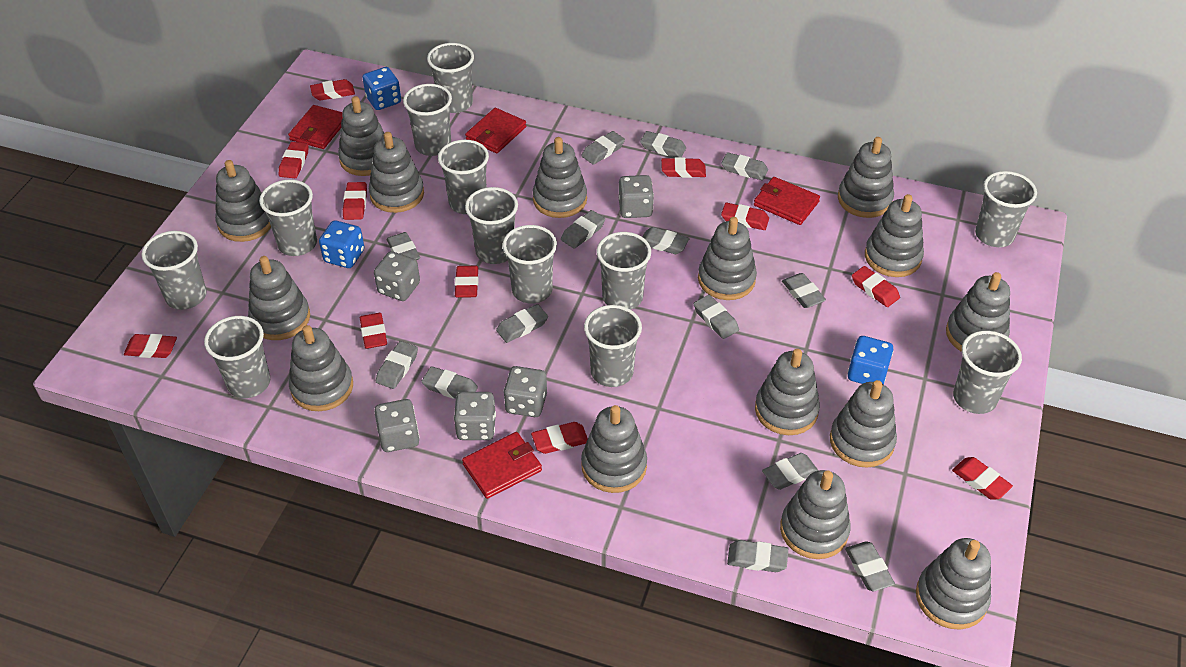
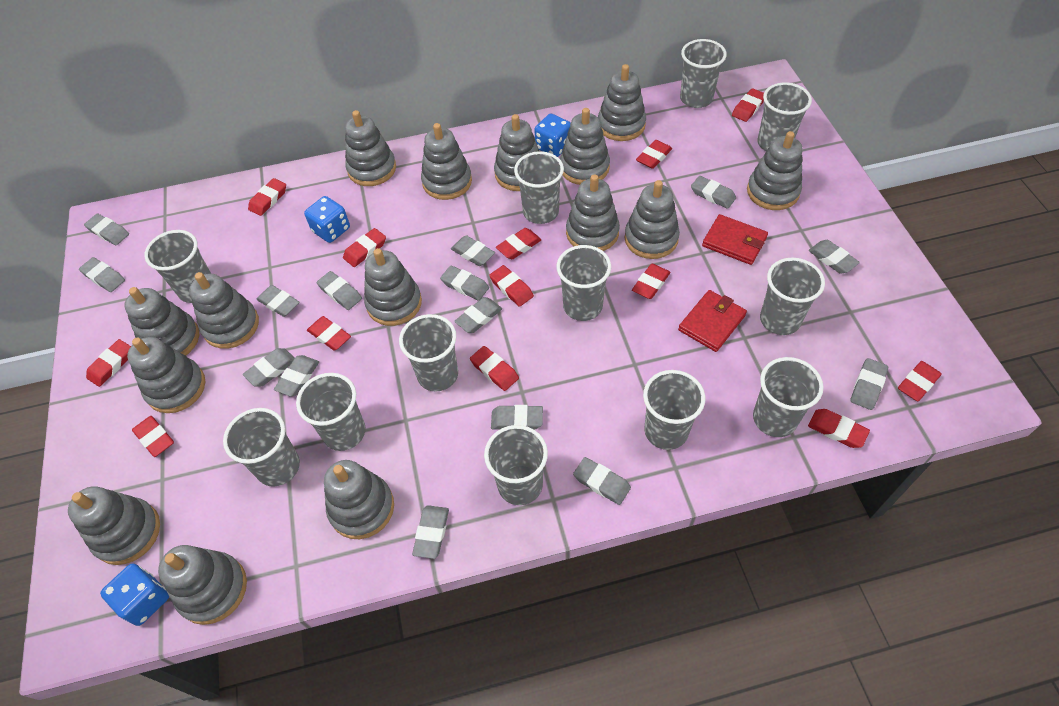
grey dice: [374,251,420,301] [374,399,420,452] [454,392,496,440] [504,366,547,417] [619,175,654,218] = 5 -> none = 0
grey eraser: [376,341,418,389] [386,232,420,260] [422,366,478,399] [496,304,548,343] [561,210,605,249] [581,131,625,165] [640,131,686,157] [642,227,690,254] [694,295,739,339] [722,152,768,180] [727,540,788,572] [762,453,819,490] [782,273,826,308] [845,541,895,591] = 14 -> [79,257,125,292] [84,214,129,245] [243,348,295,386] [256,285,300,317] [274,355,319,396] [317,271,362,310] [412,505,449,559] [440,265,489,301] [451,235,495,266] [454,297,502,333] [491,405,543,430] [573,457,631,505] [691,176,736,209] [809,240,860,274] [850,358,888,410] = 15
red eraser: [124,334,177,358] [279,142,309,178] [310,79,355,100] [343,182,367,220] [360,313,387,349] [455,266,479,298] [531,422,588,454] [661,157,706,178] [721,203,769,230] [852,266,900,307] [952,457,1013,500] = 11 -> [86,339,131,387] [132,416,174,457] [248,178,286,216] [307,316,351,351] [343,228,386,267] [470,346,519,391] [489,265,534,307] [496,228,542,259] [632,264,671,299] [636,140,672,169] [732,88,764,122] [808,409,870,448] [898,361,942,401] = 13
red wallet: [288,105,343,149] [462,432,542,499] [465,108,526,153] [754,177,820,225] = 4 -> [678,290,747,352] [702,214,768,265] = 2

